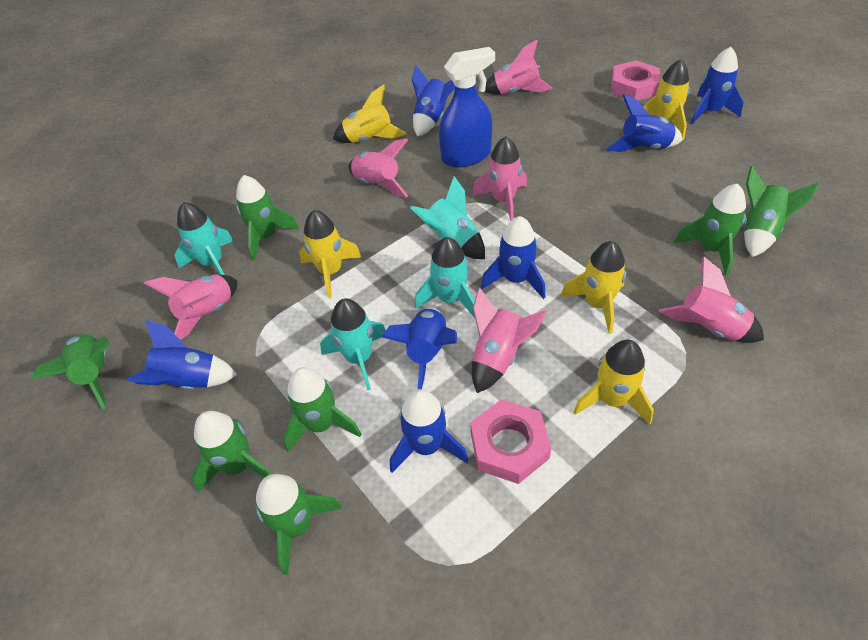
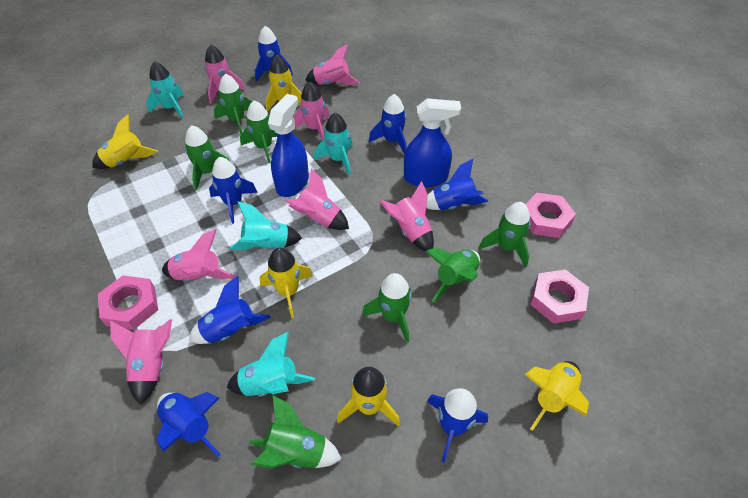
blue spray bottle: [439,47,495,168] = 1 -> [268,94,309,197] [404,98,461,187] = 2
pink nut: [470,399,551,484] [611,60,660,100] = 2 -> [98,275,158,330] [525,193,576,238] [530,269,589,324] = 3
pink rocket: [144,274,237,340] [349,138,408,198] [472,136,527,221] [472,287,547,393] [485,40,553,95] [659,257,764,343] = 6 -> [110,319,172,405] [162,229,236,282] [205,45,245,104] [285,169,349,230] [293,82,330,141] [306,44,360,85] [380,181,434,251] = 7

